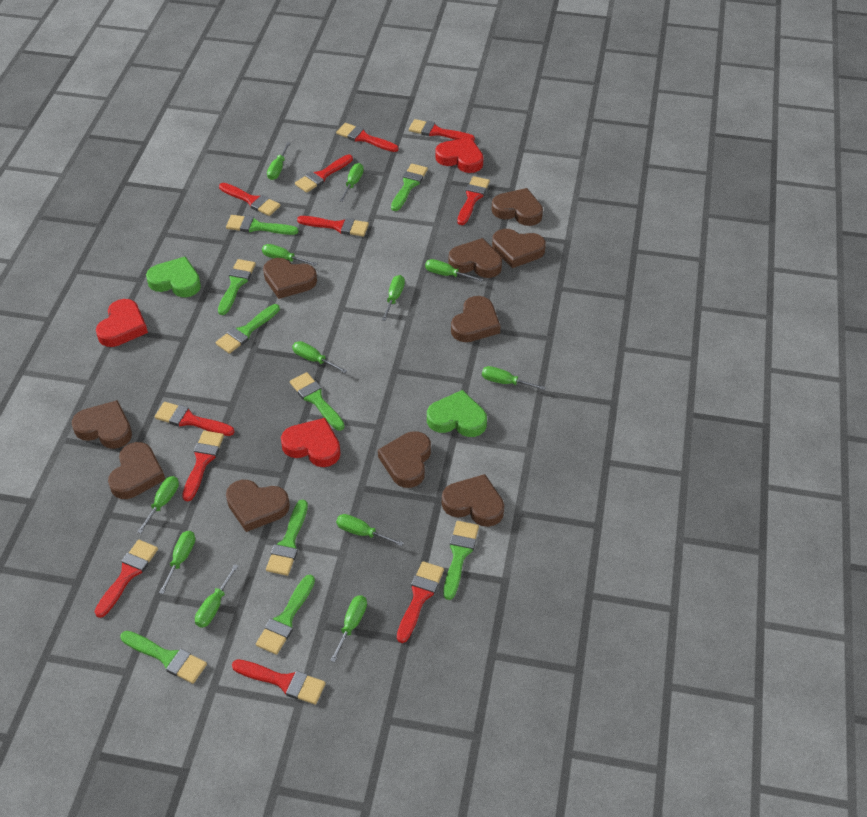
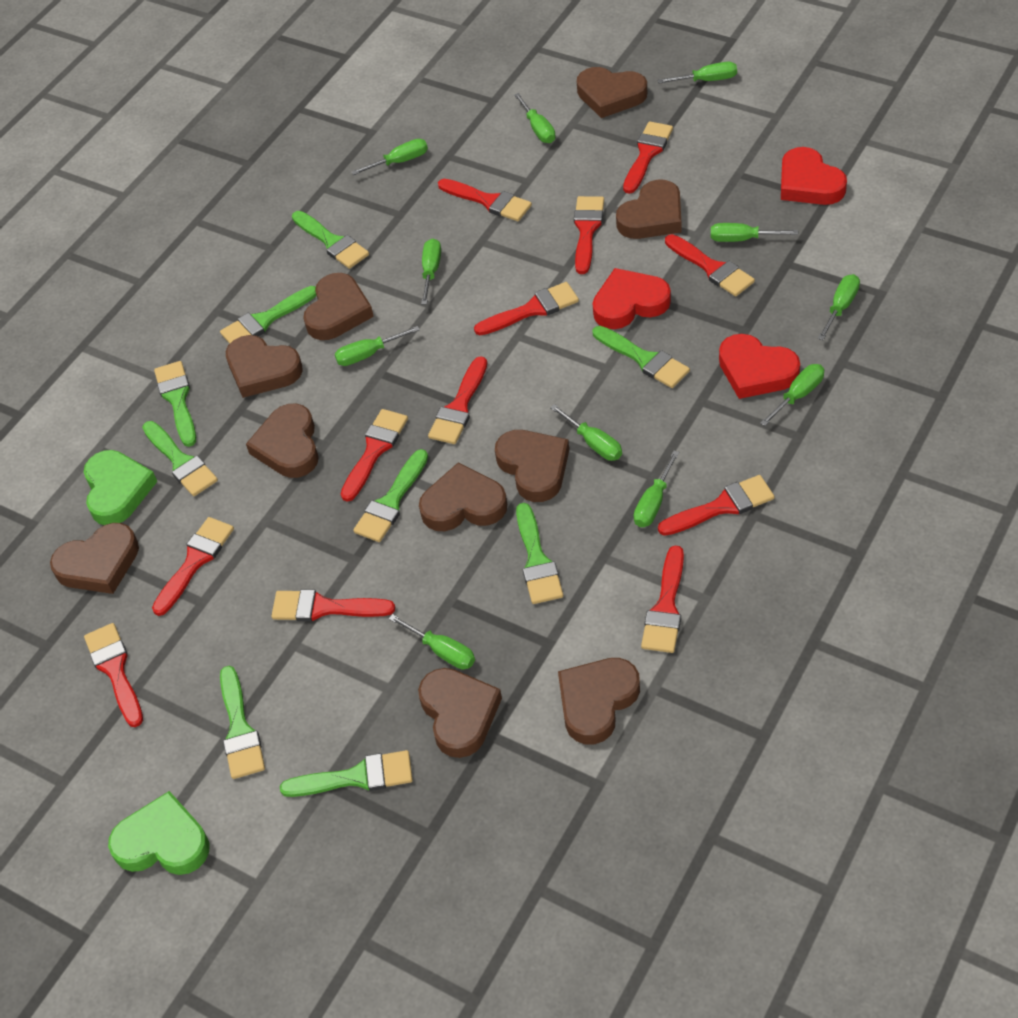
green screwdriver: [137,476,179,534] [159,531,195,594] [195,564,239,628] [262,244,318,266] [267,142,290,180] [292,341,348,373] [330,595,367,663] [336,514,404,546] [339,163,364,202] [382,275,405,321] [425,259,483,282] [482,366,546,390] = 12 -> [335,326,420,366] [352,139,428,175] [388,614,475,669] [421,239,441,305] [514,93,556,143] [550,404,622,461] [634,451,680,527] [658,62,737,83] [711,223,798,242] [760,364,824,426] [818,274,860,340] = 11
red brush: [94,540,158,618] [155,402,234,436] [182,431,224,501] [219,183,280,216] [232,659,326,705] [295,155,353,193] [297,216,369,237] [336,123,399,152] [397,561,444,643] [409,119,475,141] [457,176,490,225] = 11 -> [84,623,143,727] [152,517,234,616] [271,589,395,622] [341,409,408,502] [428,356,487,444] [438,179,532,221] [474,282,579,335] [574,196,604,274] [623,121,673,194] [641,545,684,653] [658,475,775,536] [665,234,755,296] = 12

